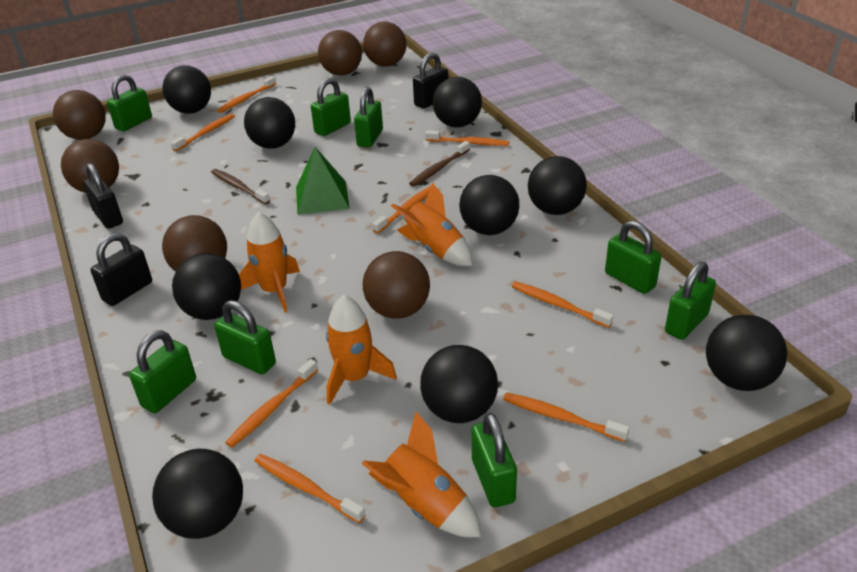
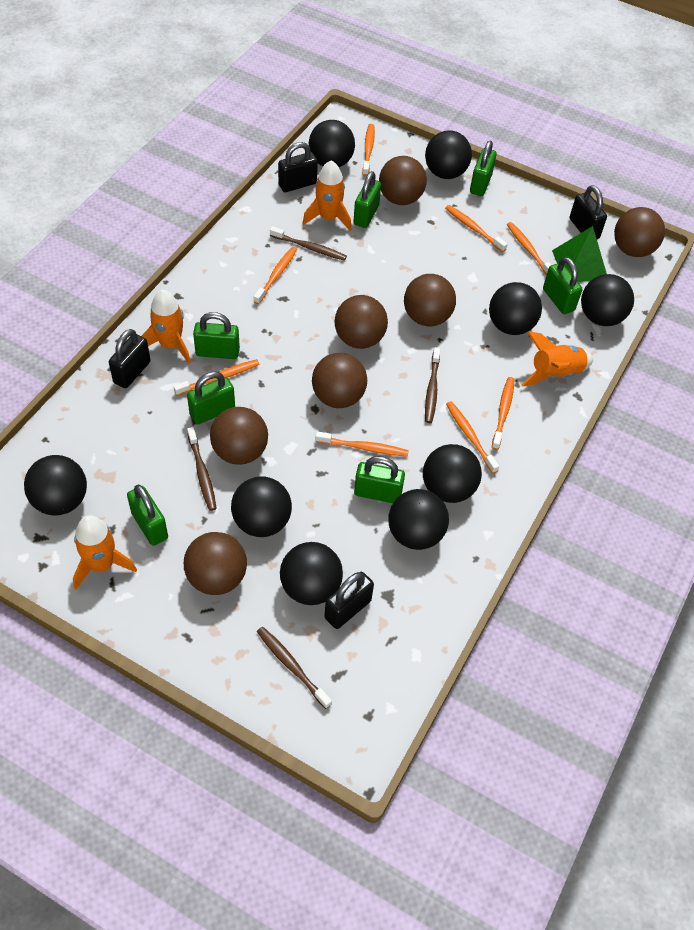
black padlock: [83,163,123,229] [91,233,152,306] [413,53,448,109] = 3 -> [109,329,150,388] [278,142,318,192] [325,572,374,629] [570,185,607,239] = 4
brown ball: [53,90,106,140] [61,139,119,193] [162,215,227,272] [318,30,362,76] [363,21,406,67] [363,251,430,319] = 6 -> [184,532,247,595] [210,407,268,465] [312,353,367,408] [334,295,388,349] [379,156,427,205] [404,274,456,326] [614,207,665,257] = 7
brown toothbrush: [211,169,270,204] [409,141,470,187] = 2 -> [187,427,217,511] [257,627,332,709] [270,226,347,261] [425,347,440,423] = 4
green padlock: [107,75,152,132] [129,330,196,413] [214,300,276,375] [311,78,351,136] [354,87,383,148] [472,413,517,507] [605,221,662,294] [665,262,716,340] = 8 -> [127,485,168,546] [187,372,235,424] [193,312,240,359] [353,171,381,228] [354,456,405,503] [470,141,497,196] [543,257,582,314] = 7

